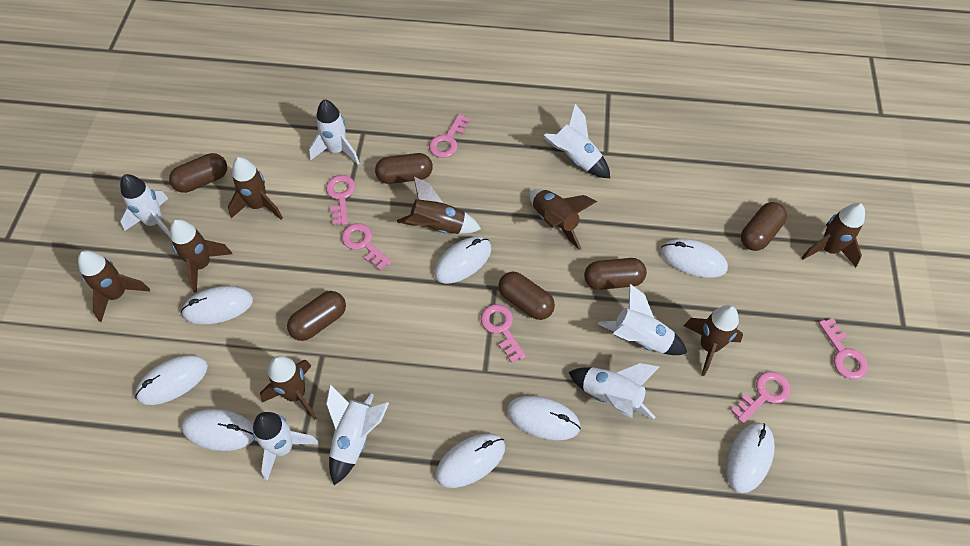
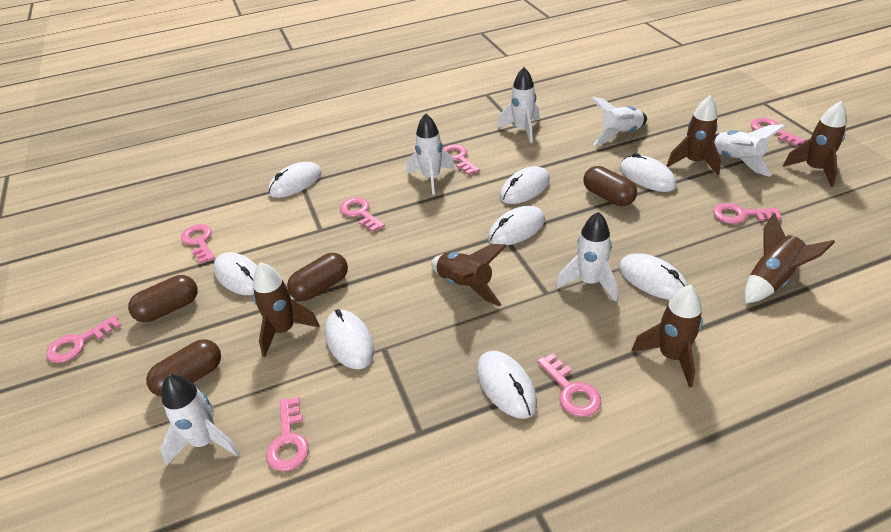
brown capsule: [169,153,227,193] [287,291,346,341] [375,153,433,184] [498,271,555,320] [584,258,647,290] [741,202,787,251] = 6 -> [128,275,198,322] [146,339,221,397] [287,253,348,301] [583,166,637,206] = 4
brown rocket: [78,251,150,322] [170,219,232,292] [228,157,283,220] [260,356,317,420] [397,176,481,234] [529,189,597,250] [684,305,743,376] [801,203,865,267] = 8 -> [253,262,319,357] [431,244,507,307] [632,285,703,388] [667,96,721,175] [744,213,835,304] [783,101,846,187] = 6
pink key: [326,175,355,225] [342,223,392,271] [429,114,470,158] [481,304,526,363] [731,371,791,423] [819,318,868,379] = 6 -> [46,315,122,363] [181,224,215,264] [266,397,309,471] [340,197,385,232] [443,144,480,175] [537,353,601,417] [713,203,782,224] [751,118,805,146] = 8
white rocket: [120,174,170,237] [253,412,318,481] [309,99,359,165] [326,384,389,485] [544,104,610,178] [569,363,659,419] [598,284,687,355] = 7 -> [160,375,240,466] [406,113,455,195] [497,67,540,143] [556,212,618,301] [591,97,647,145] [714,124,786,177] = 6

